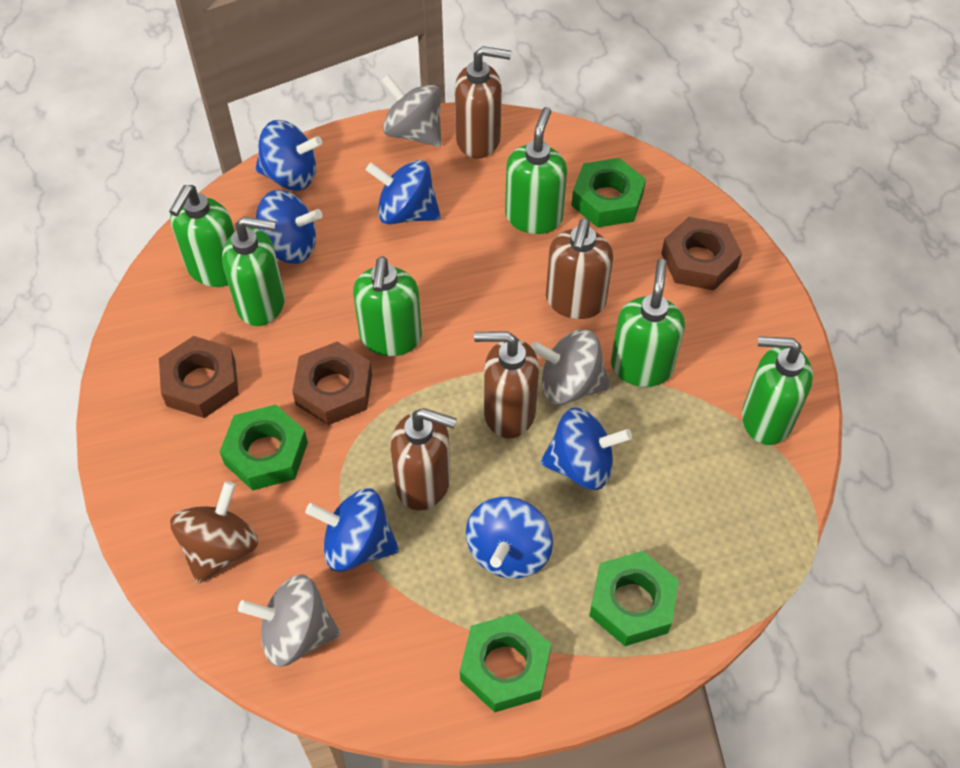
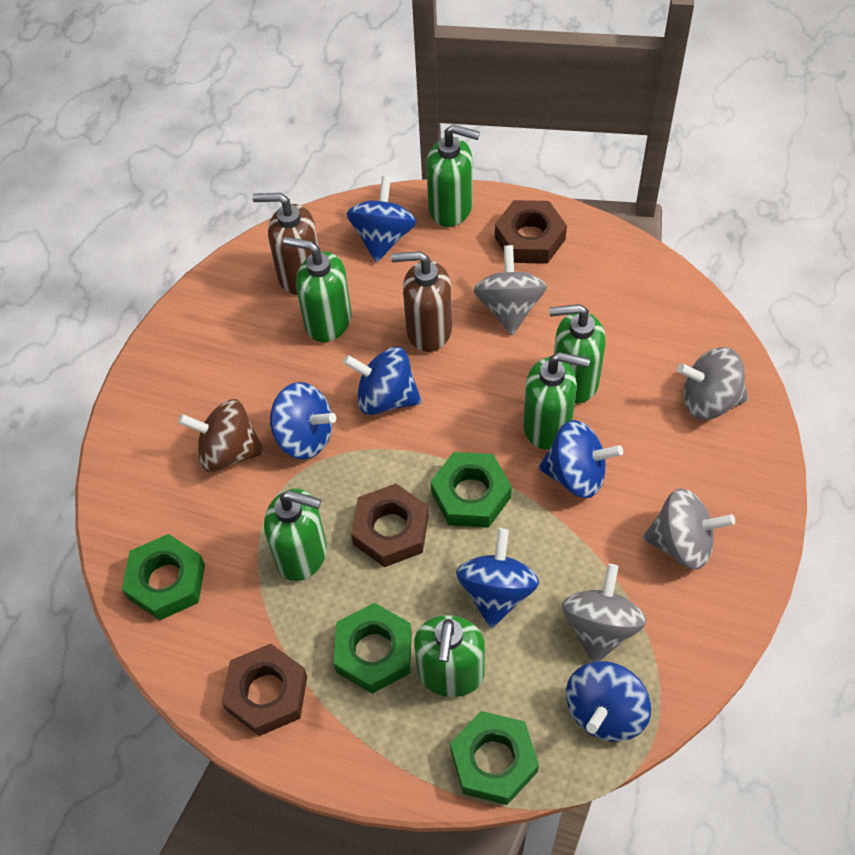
brown soap dispenser: [391,408,457,511] [455,46,511,159] [474,331,539,439] [546,218,613,319] = 4 -> [252,193,319,295] [391,251,452,352] = 2
grey spinning top: [238,575,341,667] [381,75,441,147] [531,329,610,405] = 3 -> [474,245,547,335] [562,564,646,663] [643,488,735,569] [677,347,748,420] = 4

